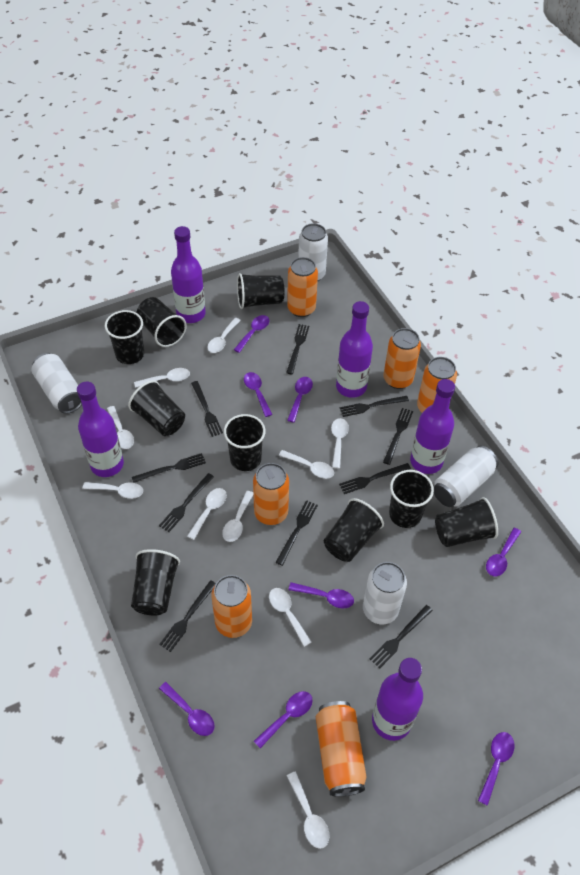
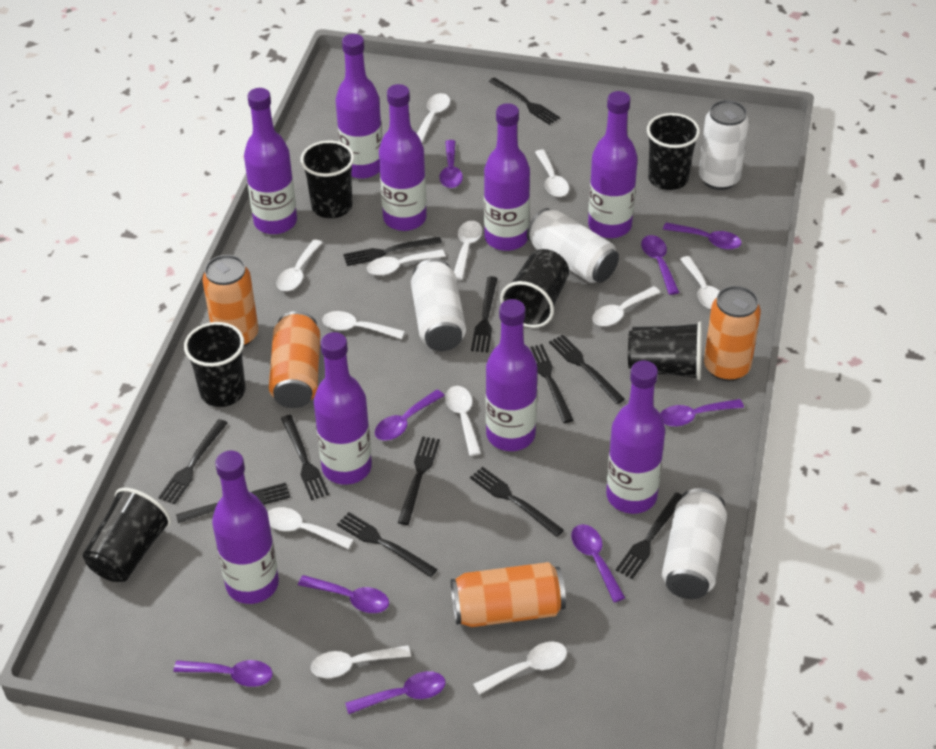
black cup: [105,310,144,364] [128,380,185,436] [131,549,180,615] [137,297,187,347] [224,414,266,471] [237,273,285,309] [324,498,384,562] [389,470,434,528] [435,497,498,547] = 9 -> [83,488,171,582] [184,322,245,407] [300,140,354,218] [500,249,569,328] [628,322,702,380] [647,113,700,190] = 6
black fork: [132,453,206,483] [159,473,214,532] [159,580,216,652] [191,381,223,437] [276,500,318,566] [286,324,309,375] [339,463,411,494] [340,396,409,417] [369,605,433,668] [383,408,413,465] = 10 -> [158,419,227,504] [176,483,291,523] [281,415,329,500] [337,512,437,577] [343,237,442,266] [398,436,440,525] [470,467,564,537] [471,276,498,353] [489,77,560,125] [528,344,573,423] [549,335,625,404] [616,492,682,579] = 12
orange can: [211,575,252,638] [253,463,289,525] [287,257,318,317] [316,701,367,797] [384,328,421,389] [417,357,457,413] = 6 -> [202,255,259,347] [269,311,320,408] [451,562,566,627] [704,286,761,381] = 4
purple bottle: [77,382,124,477] [171,226,206,323] [336,301,373,398] [372,658,423,741] [410,379,455,474] = 5 -> [212,451,279,604] [244,88,297,234] [314,332,372,485] [335,34,382,179] [379,84,427,231] [484,103,530,251] [486,299,538,451] [588,91,638,238] [606,360,665,514] = 9
purple spoon: [159,682,215,736] [234,315,269,353] [244,372,272,417] [254,691,313,748] [287,377,313,423] [288,582,354,608] [478,732,515,806] [486,528,521,576] = 8 -> [173,660,273,687] [298,575,389,613] [345,671,446,714] [375,390,445,441] [439,140,463,188] [571,524,625,603] [641,235,679,295] [660,399,744,427] [663,222,742,250] = 9
white spoon: [83,482,143,499] [107,406,134,449] [134,368,190,388] [187,488,227,540] [207,318,241,353] [222,491,253,542] [269,588,312,647] [279,450,334,479] [287,771,330,849] [331,418,349,469] = 10 -> [268,507,354,549] [276,239,323,291] [311,645,411,678] [322,311,405,339] [367,249,446,276] [417,93,450,143] [445,386,481,456] [454,221,482,280] [473,642,567,695] [535,149,569,197] [592,286,661,326] [680,256,720,309] = 12

